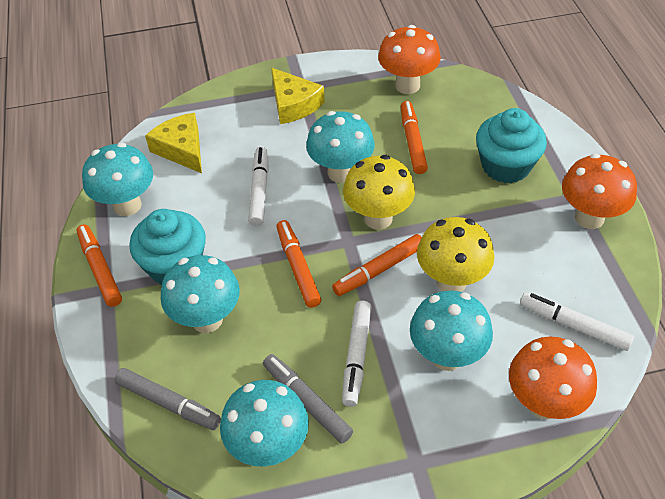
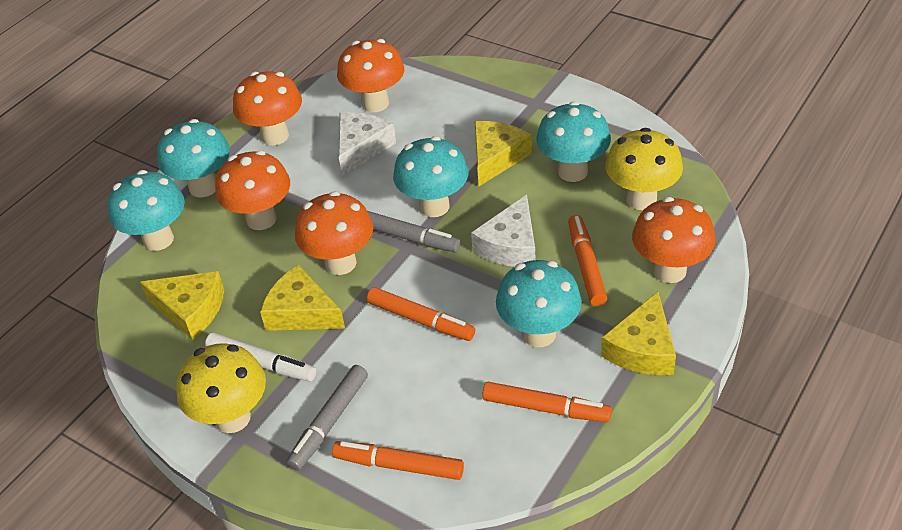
orange mushroom: [378,25,441,94] [509,337,597,419] [562,154,637,229] = 3 -> [215,151,290,230] [233,72,302,145] [295,191,373,275] [337,39,404,112] [632,197,715,283] = 5
turquoise cupcake: [129,209,206,285] [476,108,547,183] = 2 -> none = 0
white cheese: none = 0 -> [339,112,396,176] [471,195,535,267] = 2
white marker: [248,146,268,226] [342,301,372,407] [520,292,634,351] = 3 -> [205,332,316,382] = 1
yellow cheese: [145,113,202,173] [271,68,325,124] = 2 -> [140,271,224,340] [260,265,345,331] [474,121,532,186] [601,292,676,375] = 4

